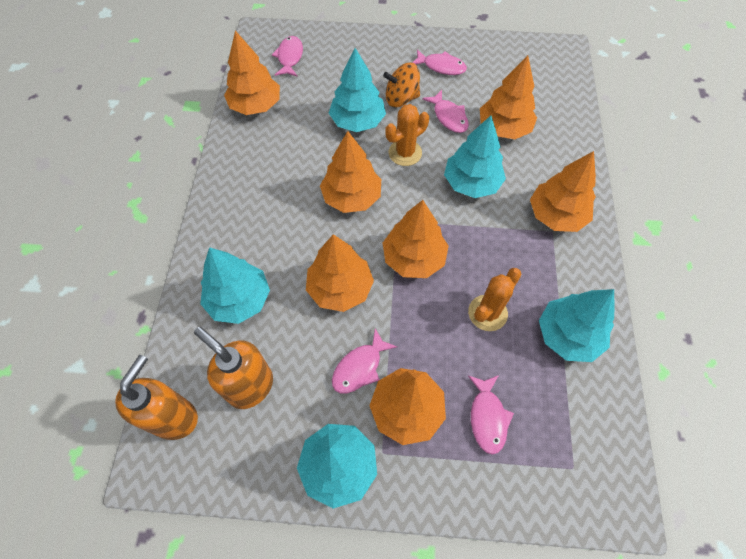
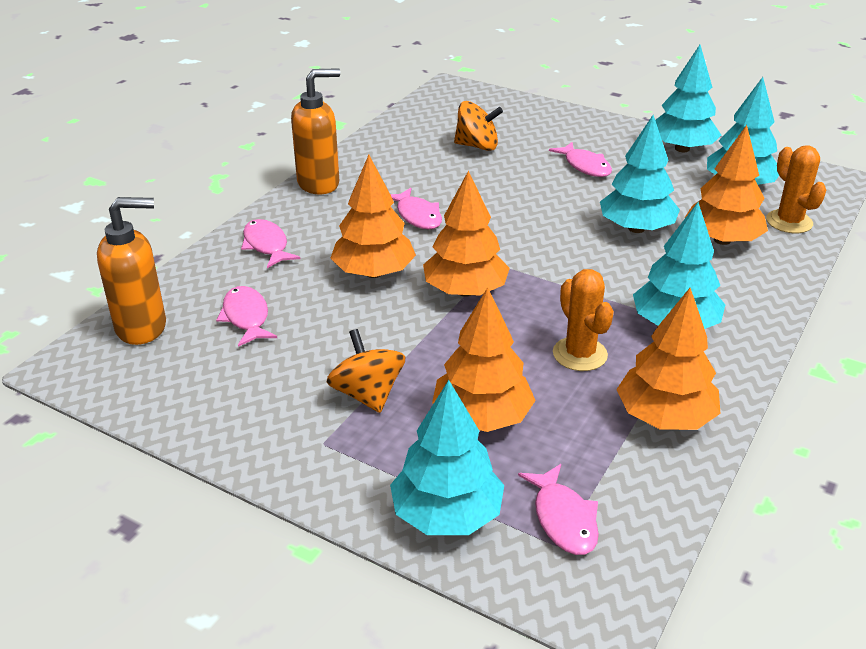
orange spinning top: [383,63,420,107] = 1 -> [327,329,405,413] [454,101,503,151] = 2
orange tree: [224,30,280,115] [306,234,374,312] [320,131,381,213] [369,368,446,445] [383,200,449,278] [480,55,537,139] [530,151,596,232] = 7 -> [330,155,416,278] [423,171,510,297] [432,287,536,432] [616,288,720,430] [685,125,768,245] = 5

